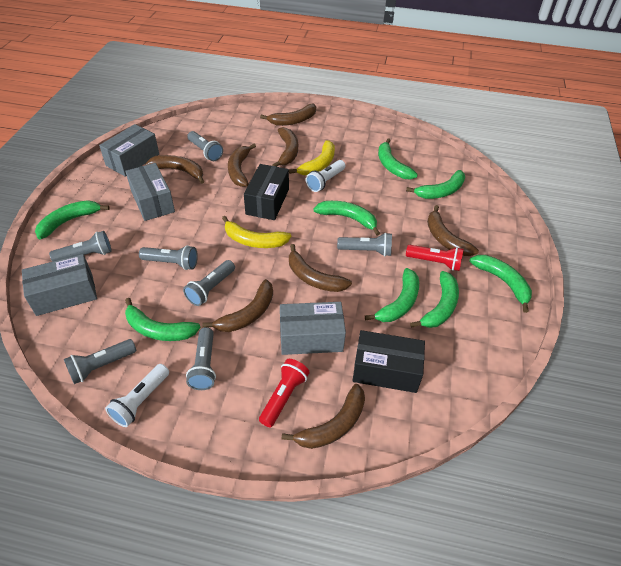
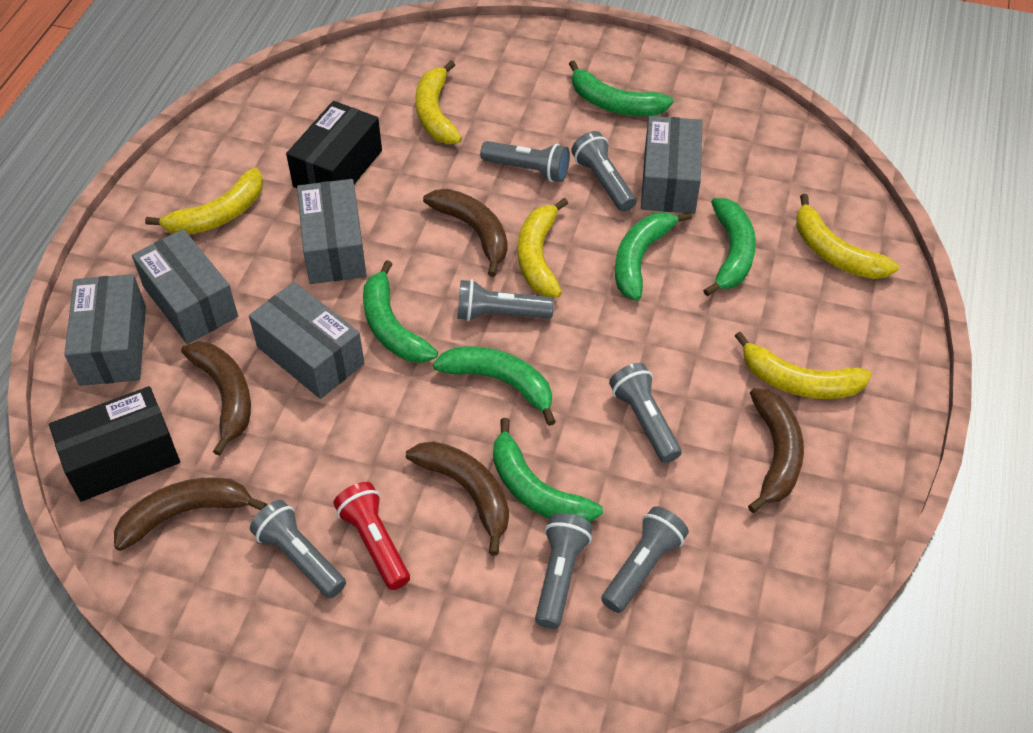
brown banana: [145,155,204,184] [202,279,273,332] [228,144,256,187] [260,104,316,126] [272,127,298,167] [282,384,365,449] [289,244,352,292] [427,205,479,256] = 8 -> [114,477,267,551] [181,341,251,456] [406,441,509,555] [423,189,508,277] [748,388,804,513] = 5
green banana: [35,200,110,239] [125,298,201,341] [313,201,380,236] [365,268,419,322] [378,138,418,179] [406,170,465,199] [410,271,459,328] [469,255,532,313] = 8 -> [363,260,438,363] [433,346,556,426] [493,418,603,522] [569,60,674,116] [615,211,692,301] [703,198,756,296] = 6
grey box: [22,254,97,316] [99,124,159,177] [125,163,175,221] [280,302,346,355] = 4 -> [64,274,146,386] [132,229,238,344] [249,282,364,399] [297,179,367,284] [641,116,703,214] = 5
red flashlight: [259,359,310,427] [406,245,464,271] = 2 -> [333,482,410,590] = 1
white flashlight: [105,364,169,427] [306,160,345,192] = 2 -> none = 0
yellow banana: [222,216,291,248] [289,140,335,175] = 2 -> [145,168,263,234] [415,61,462,144] [518,198,568,297] [735,331,872,399] [796,194,899,279] = 5

